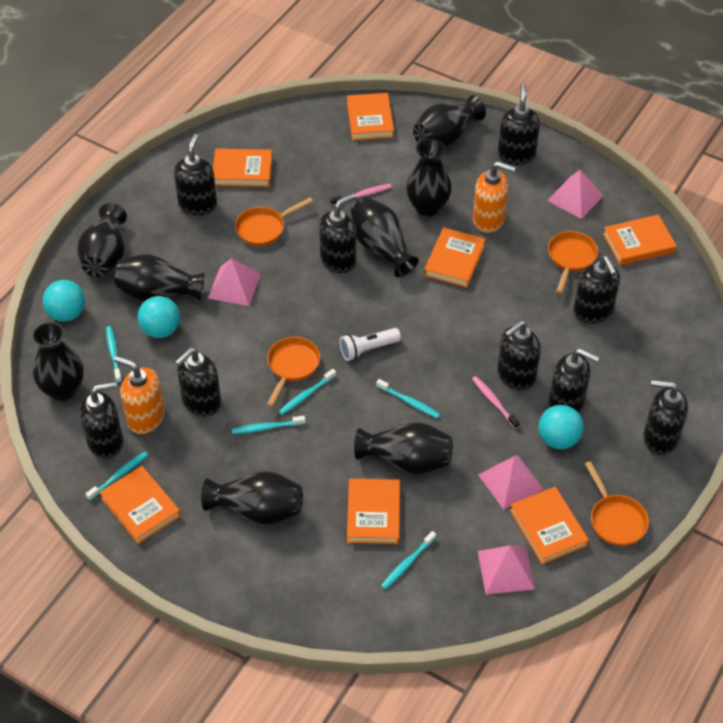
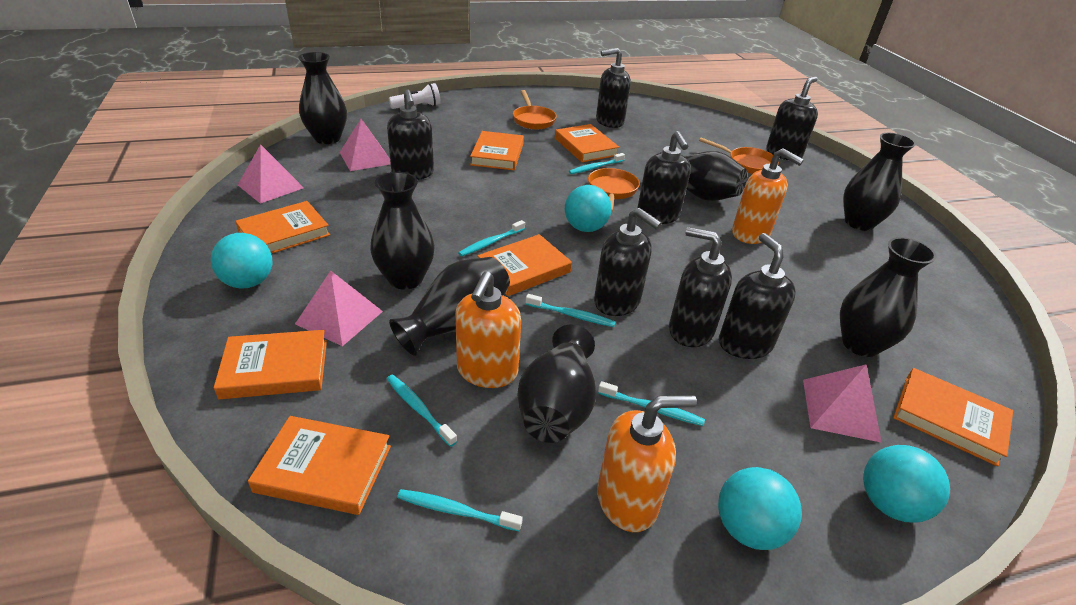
black soap dispenser: [79,382,123,459] [174,134,217,215] [175,348,221,417] [319,193,356,273] [497,320,541,390] [498,84,540,165] [548,348,599,413] [573,256,620,323] [643,380,688,455] = 9 -> [387,89,434,180] [594,208,662,316] [596,48,631,128] [637,131,691,224] [669,227,732,347] [719,233,796,359] [766,76,818,160] = 7
black vase: [32,322,84,401] [77,203,127,277] [114,254,205,301] [201,471,303,525] [351,197,419,277] [354,422,453,474] [406,139,452,217] [413,95,486,147] = 8 -> [298,52,347,144] [370,172,435,289] [389,257,510,356] [517,325,596,443] [660,151,747,201] [840,237,937,357] [843,133,916,231] = 7
orange pan: [235,198,313,246] [267,337,320,407] [548,231,598,294] [585,461,649,546] = 4 -> [513,90,557,129] [588,168,640,212] [699,138,779,174] = 3
orange soap dispenser: [114,356,165,434] [473,161,516,233] = 2 -> [455,272,521,388] [597,395,697,532] [732,148,804,244] = 3
pink toothbrush: [330,184,392,206] [472,376,520,429] = 2 -> none = 0
turquoise ball: [43,280,85,322] [138,296,180,338] [538,405,584,449] = 3 -> [211,233,272,289] [565,185,612,232] [718,467,802,550] [863,445,950,522] = 4

